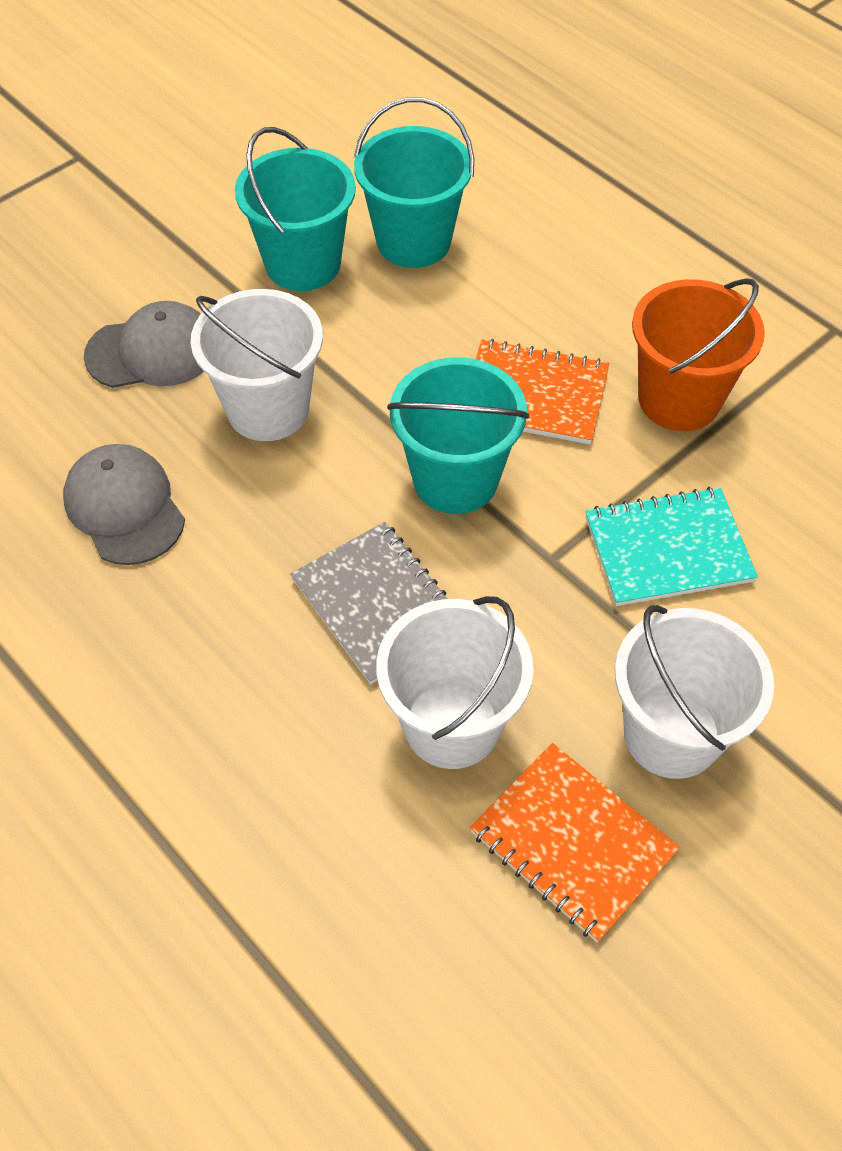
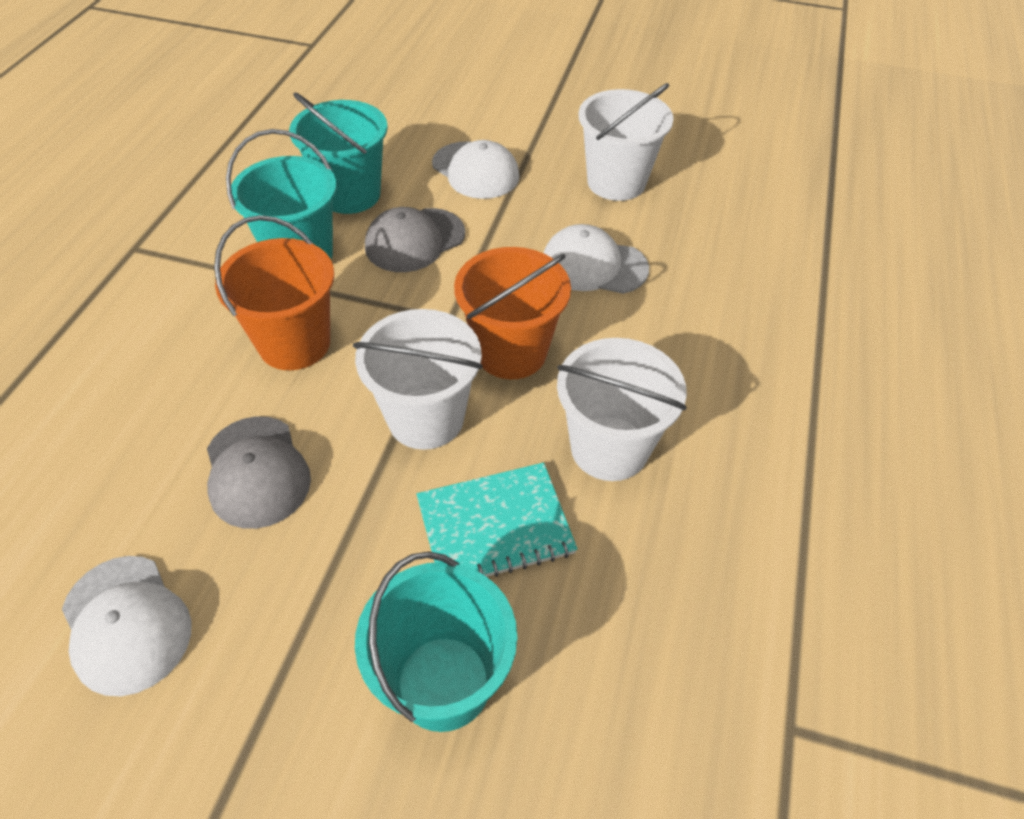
grey notebook: [290,522,448,684] = 1 -> none = 0
orange bucket: [632,278,765,431] = 1 -> [214,215,334,370] [454,247,571,379] = 2
orange notebook: [470,743,680,942] [476,339,610,444] = 2 -> none = 0
white cap: none = 0 -> [62,556,192,696] [432,140,520,199] [544,224,649,294] = 3

